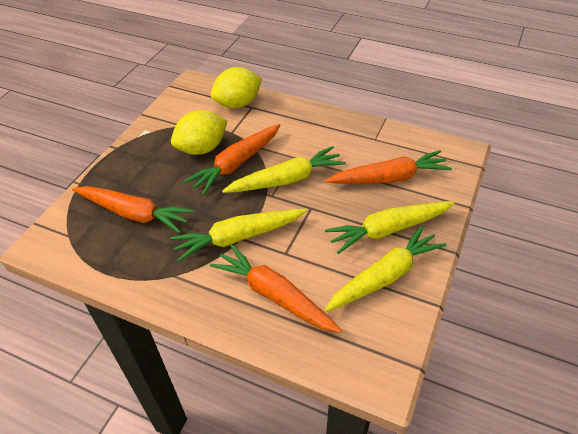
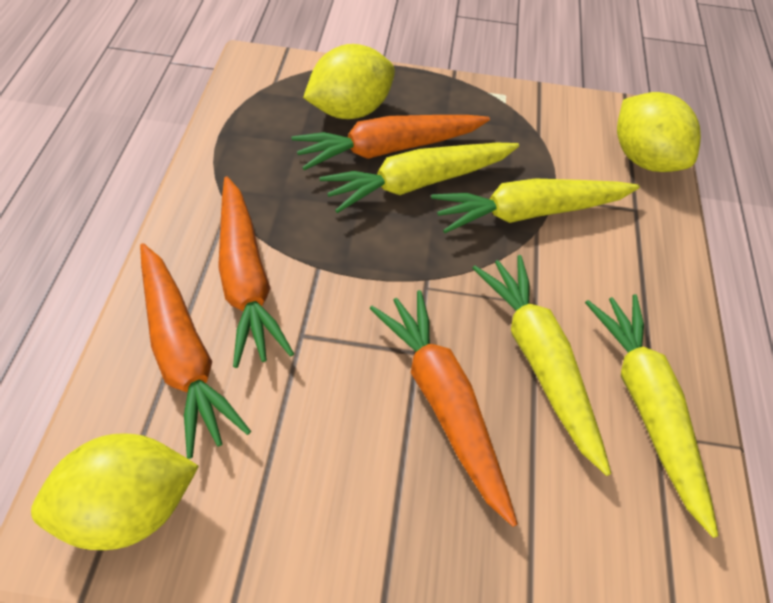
yellow lemon: [171,110,227,155] [211,67,262,108] = 2 -> [31,433,199,550] [303,44,395,119] [617,92,701,172] = 3

